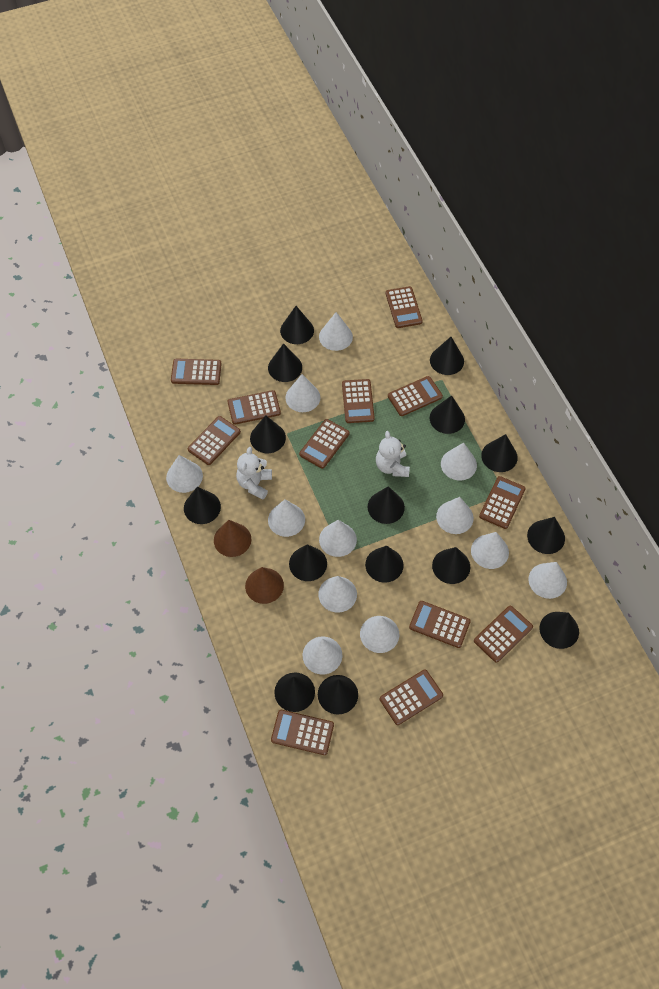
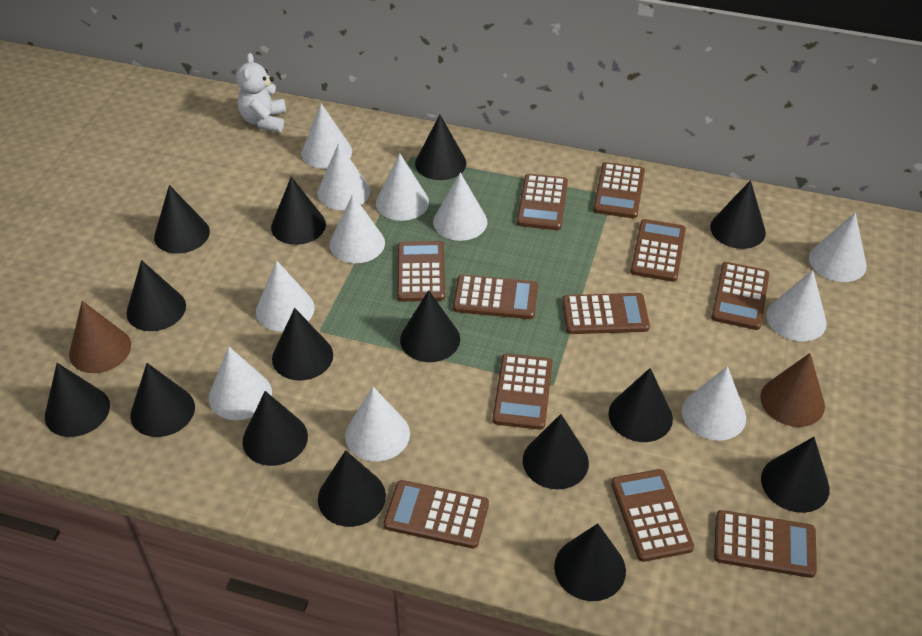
brown calculator: [171,359,222,385] [188,416,241,465] [227,390,281,425] [271,710,334,755] [299,419,349,469] [342,379,375,423] [380,670,443,725] [386,286,423,328] [388,376,443,416] [409,601,471,648] [474,606,533,663] [479,476,526,529] = 12 -> [384,480,489,549] [397,241,445,302] [453,275,538,319] [493,353,552,430] [517,174,568,230] [562,293,650,334] [593,162,645,218] [611,469,694,562] [631,219,686,282] [711,262,770,330] [714,510,817,578] = 11
white cone: [166,455,203,493] [268,499,305,537] [285,374,321,412] [303,636,342,675] [318,576,357,613] [319,312,353,351] [319,520,357,557] [360,616,399,653] [436,497,474,534] [441,443,477,481] [471,532,509,569] [528,562,567,599] = 12 -> [209,347,272,420] [256,260,315,332] [301,104,352,169] [317,143,370,210] [330,194,385,263] [345,387,410,461] [376,153,429,221] [433,173,487,241] [682,366,746,440] [766,270,827,342] [809,212,867,282] = 11
white teddy bear: [236,447,272,500] [376,431,410,477] = 2 -> [236,53,286,132] = 1

